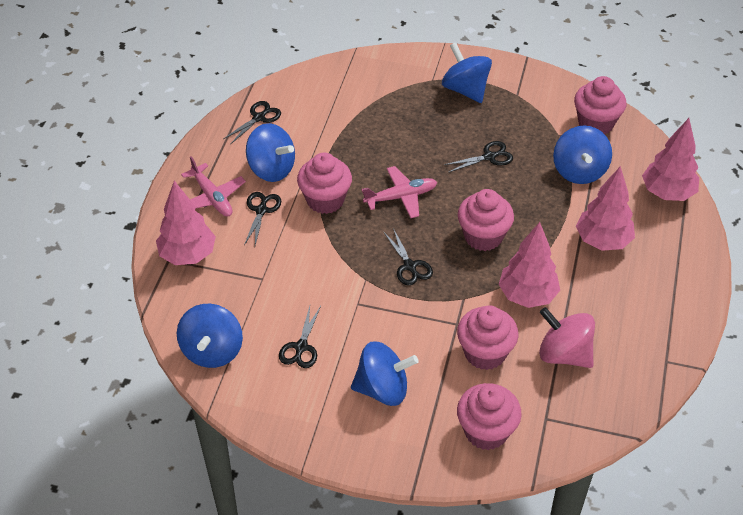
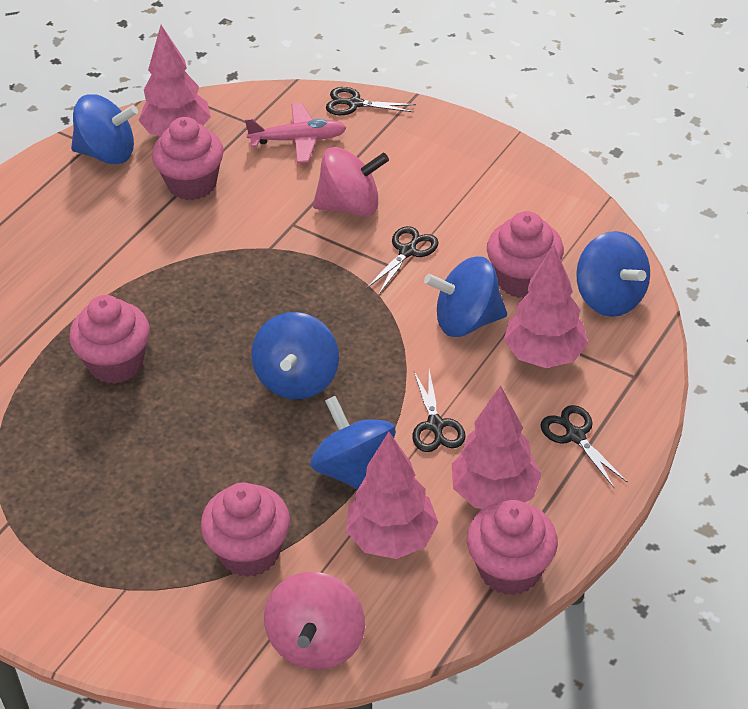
black scissors: [223,101,281,145] [244,192,281,245] [279,306,321,368] [384,228,433,285] [444,141,513,173] = 5 -> [326,87,416,115] [366,226,439,294] [412,370,466,452] [540,405,628,489] = 4
pink plane: [181,156,246,217] [361,166,437,218] = 2 -> [245,103,347,163] = 1
pink spinning top: [539,307,595,368] = 1 -> [264,572,365,670] [313,147,389,217] = 2

